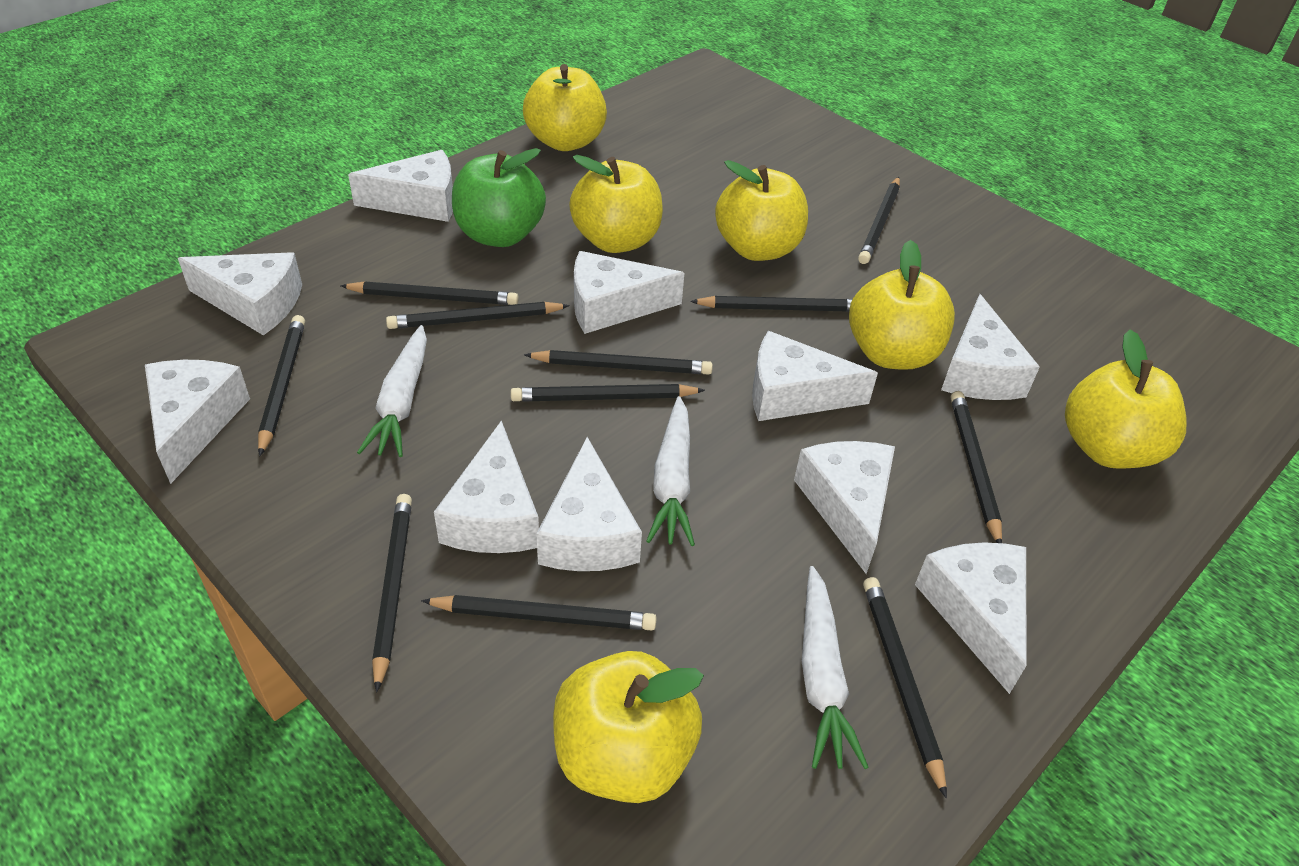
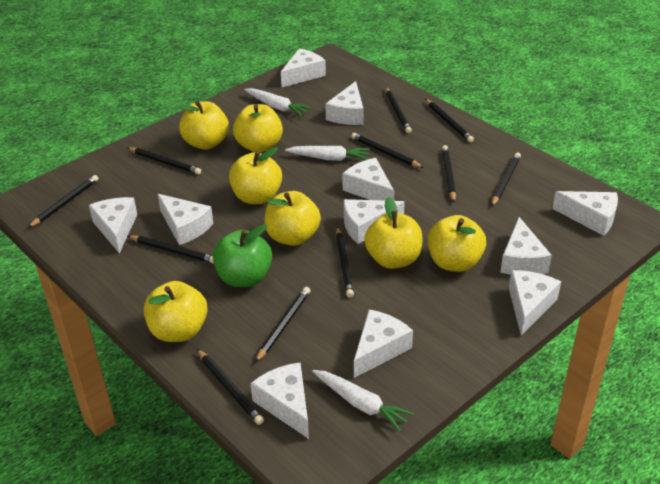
white cheese: [145,360,250,484] [178,252,302,335] [348,150,453,222] [434,420,539,553] [536,437,642,571] [574,251,684,334] [752,331,878,421] [794,441,895,574] [915,542,1026,694] [941,294,1040,400] = 10 -> [89,197,137,253] [158,194,213,245] [251,363,309,439] [281,48,326,87] [325,81,364,125] [343,158,394,201] [344,199,405,244] [354,309,413,378] [500,217,552,275] [509,270,561,336] [552,191,618,236] = 11
yellow apple: [523,64,607,151] [553,651,704,803] [569,155,663,253] [715,160,808,261] [849,240,955,370] [1065,330,1187,469] = 6 -> [144,281,208,342] [178,101,229,150] [229,147,282,204] [233,104,283,152] [265,191,321,246] [365,197,423,269] [427,215,486,272] = 7

